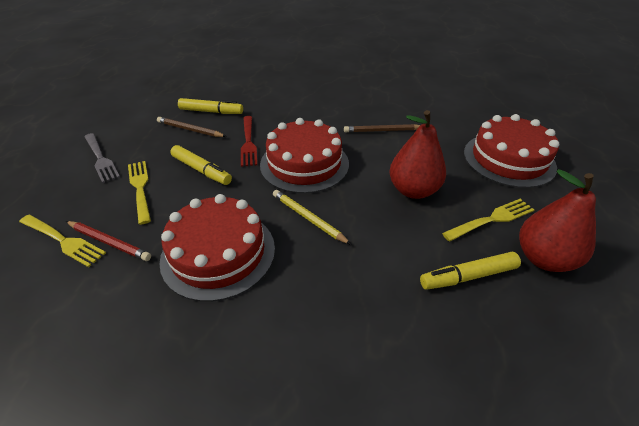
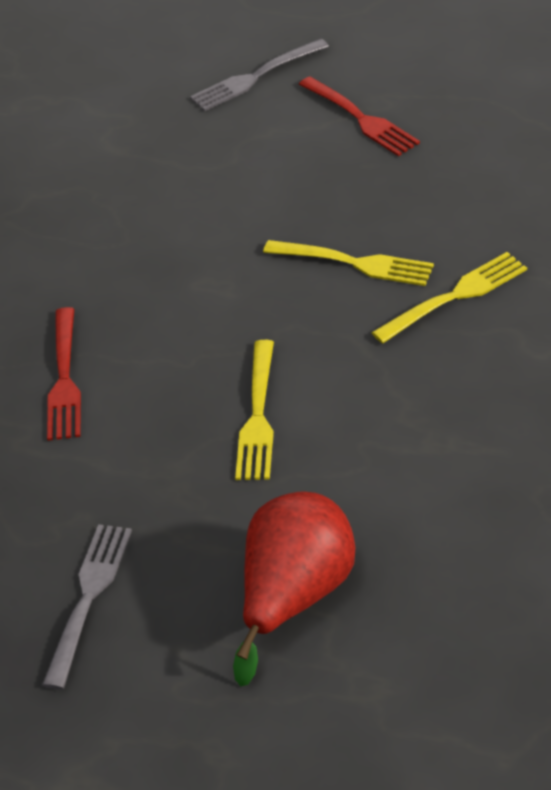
brown pencil: [157,117,227,137] [344,124,420,133] = 2 -> none = 0
grey fork: [84,133,120,183] = 1 -> [42,524,132,689] [190,38,329,111] = 2
red cake: [159,194,275,302] [260,118,349,194] [464,114,559,188] = 3 -> none = 0
red fork: [241,116,257,167] = 1 -> [47,307,81,441] [299,77,420,156] = 2
red pear: [389,110,446,199] [519,169,596,272] = 2 -> [233,492,355,686] = 1
red pencil: [66,221,151,261] = 1 -> none = 0
yellow marker: [170,145,232,185] [178,98,243,114] [420,252,521,290] = 3 -> none = 0
yellow pencil: [273,190,351,245] = 1 -> none = 0

